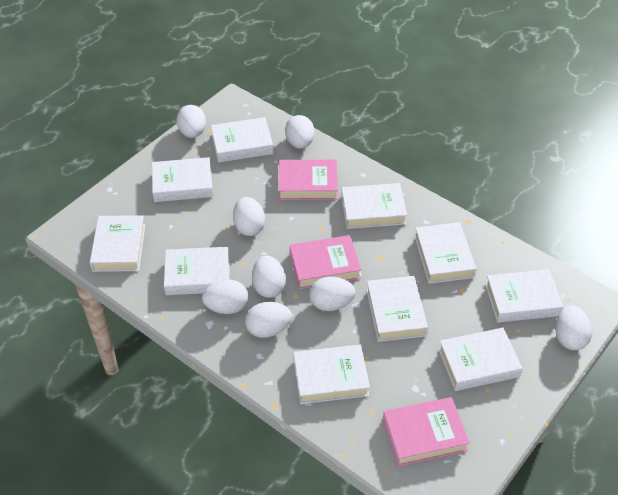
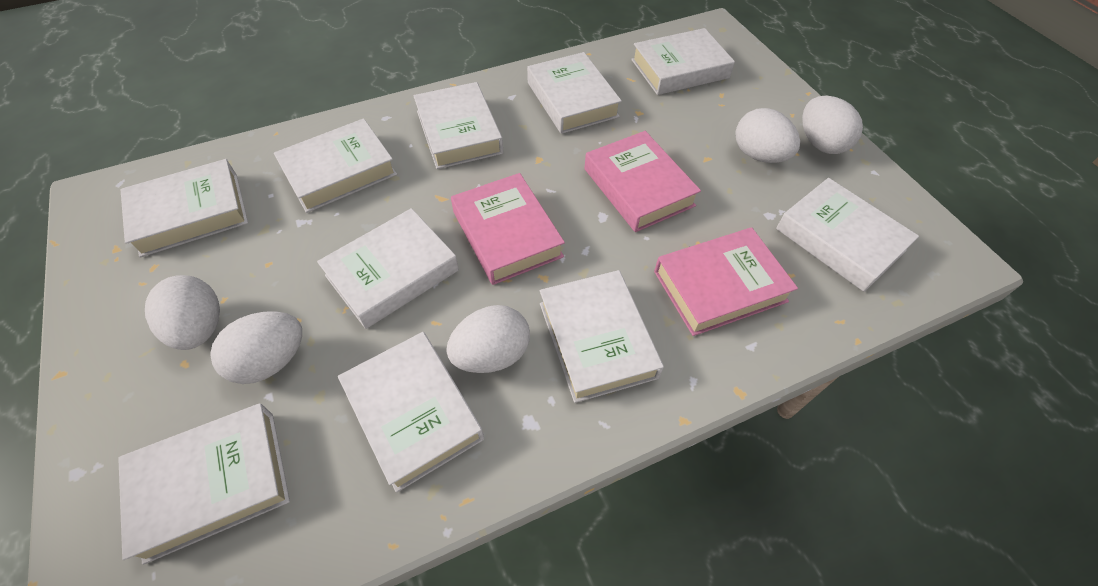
white egg: [176,105,206,138] [202,280,248,314] [233,197,265,236] [245,302,292,338] [252,256,286,298] [285,115,315,149] [309,276,355,311] [555,305,592,350] = 8 -> [145,275,220,350] [210,311,302,384] [446,305,530,373] [735,108,800,163] [802,96,863,154] = 5

